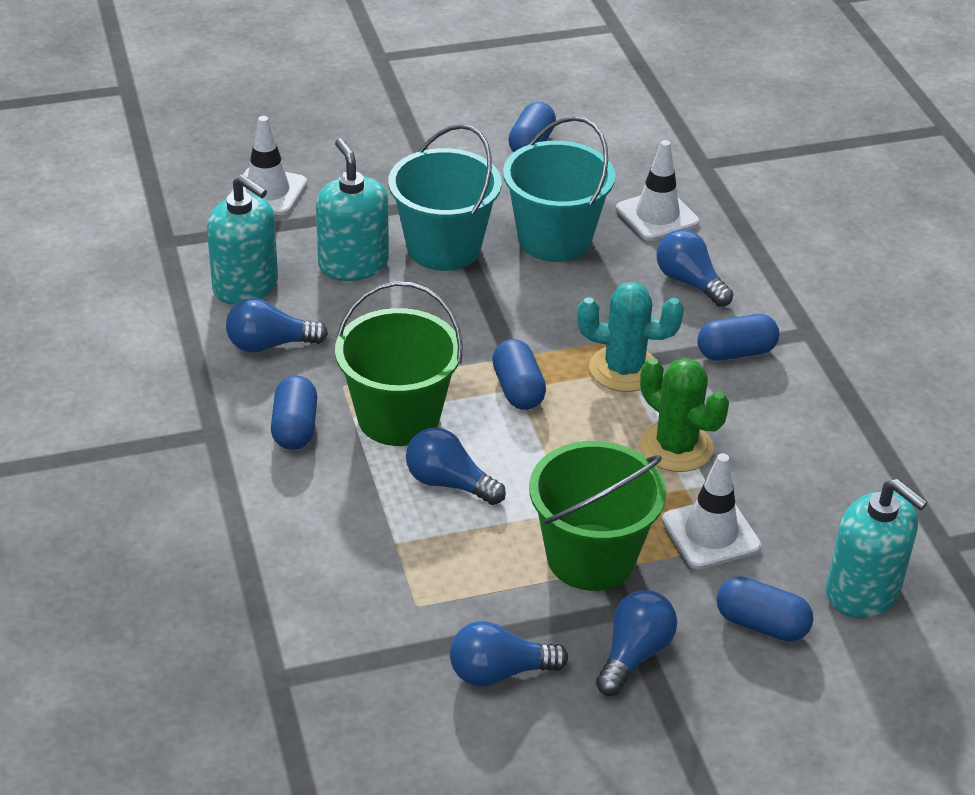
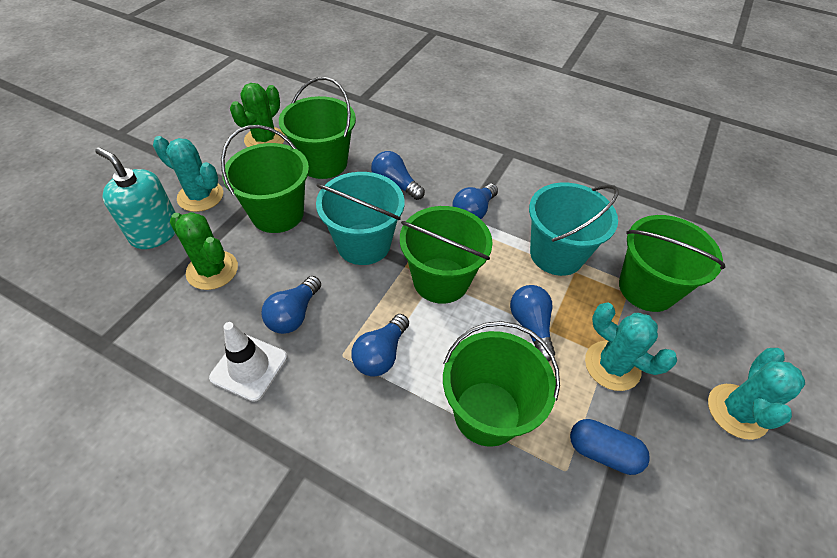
blue capsule: [271,375,317,450] [492,339,546,410] [508,102,556,152] [697,314,779,361] [717,577,813,642] = 5 -> [570,419,650,475] = 1
green bucket: [335,281,463,446] [529,441,666,591] = 2 -> [221,125,309,233] [279,77,356,179] [400,206,493,304] [443,321,560,447] [619,215,726,312] = 5
green cactus: [640,358,729,472] = 1 -> [170,212,238,290] [230,83,285,147] = 2
turquoise cactus: [577,282,684,392] = 1 -> [153,136,223,212] [585,303,677,391] [708,348,805,440] = 3
turquoise soap dispenser: [207,175,278,305] [316,138,389,281] [826,479,928,618] = 3 -> [95,147,176,249] = 1
white traffic cone: [230,116,307,215] [616,140,699,241] [662,453,761,569] = 3 -> [209,322,287,402] = 1

